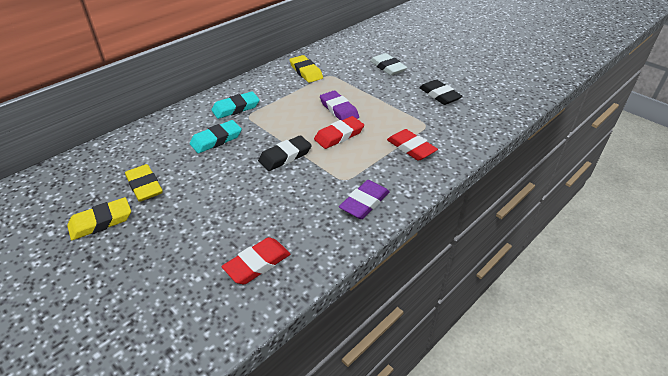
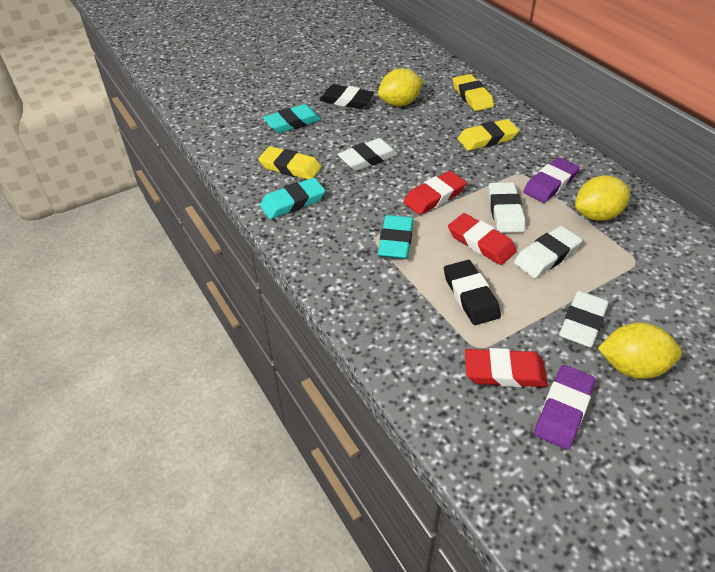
turquoise eraser: [190,120,242,153] [211,91,260,119] = 2 -> [260,178,325,219] [263,104,321,133] [378,215,413,259] = 3
white eraser: [370,53,407,75] = 1 -> [337,138,398,171] [488,182,525,233] [514,226,582,278] [559,291,609,348] = 4
yellow lemon: none = 0 -> [378,68,423,107] [575,175,630,221] [598,323,682,379] = 3

